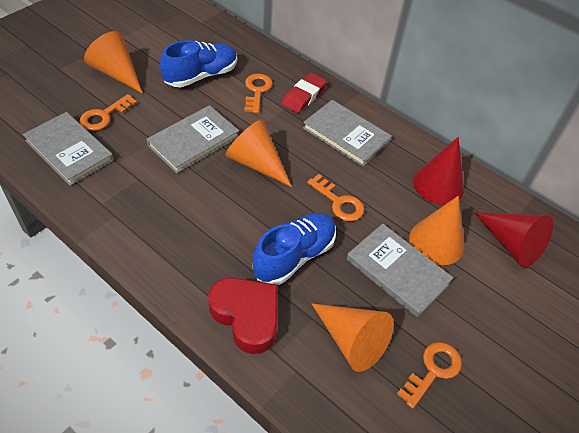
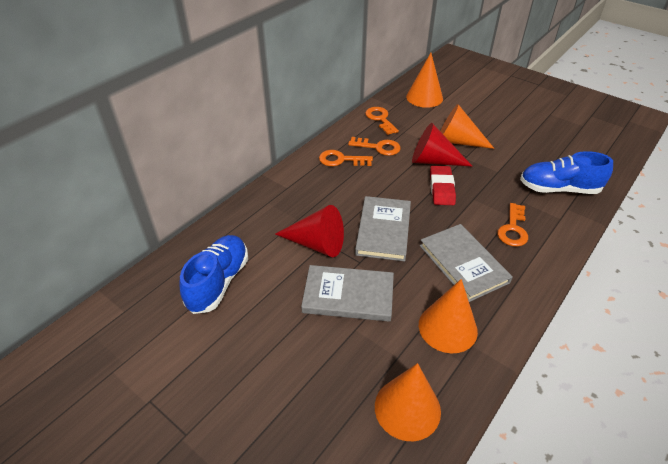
grey book: [23,112,114,186] [146,105,239,173] [303,100,392,167] [347,224,453,317] = 4 -> [301,265,394,322] [355,196,411,261] [420,224,513,302] = 3
red heart: [208,278,278,354] = 1 -> none = 0

